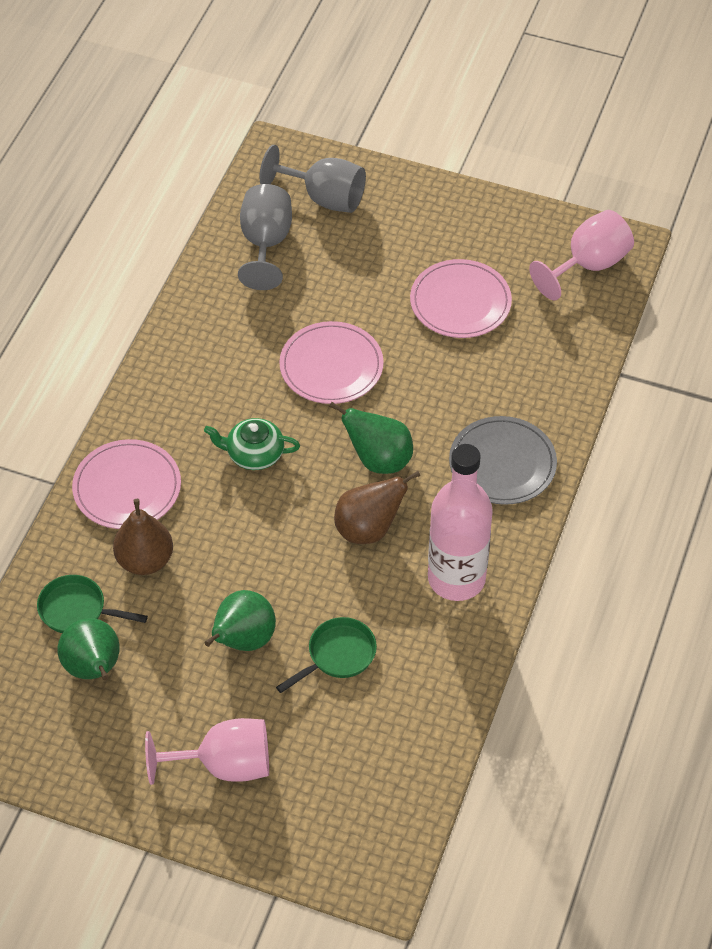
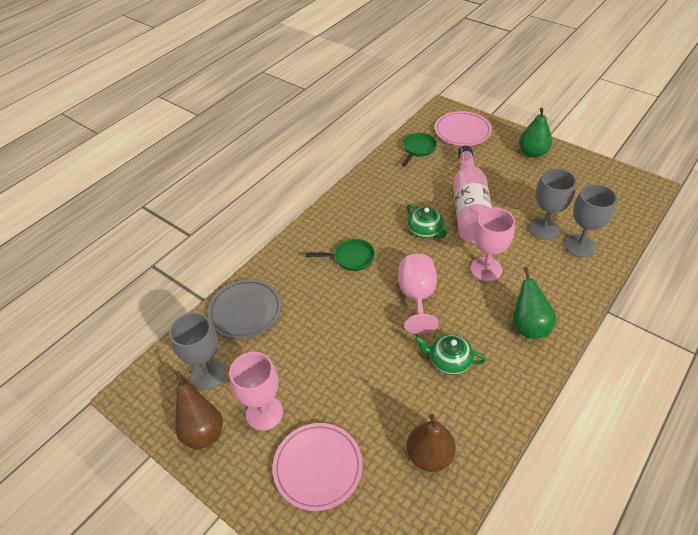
green pear: [57,618,120,680] [204,590,276,651] [329,402,413,474] = 3 -> [513,267,557,339] [519,108,552,158] = 2
green teapot: [204,418,300,470] = 1 -> [406,204,450,239] [415,334,486,375] = 2
grey goblet: [238,184,292,290] [260,145,366,213] = 2 -> [169,313,226,390] [529,168,577,240] [564,184,617,257] = 3
pink goblet: [145,718,269,785] [529,210,634,301] = 2 -> [229,352,283,431] [398,254,439,334] [470,208,515,281] = 3
pink plate: [72,439,181,529] [279,321,384,404] [410,259,512,338] = 3 -> [273,423,363,511] [435,111,492,146] = 2

